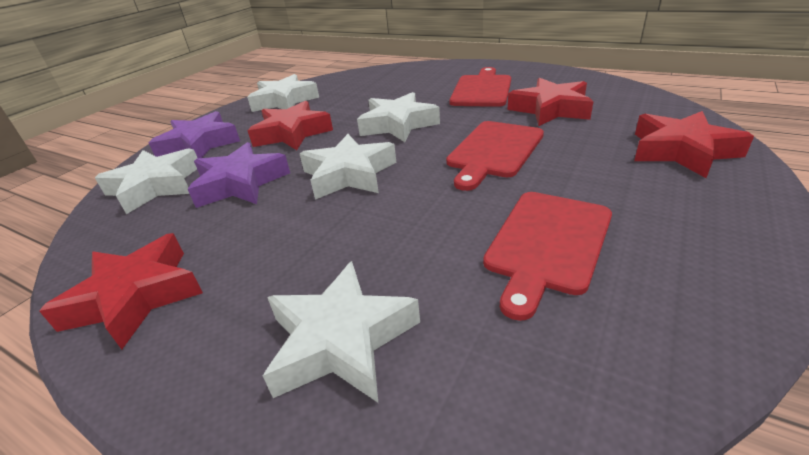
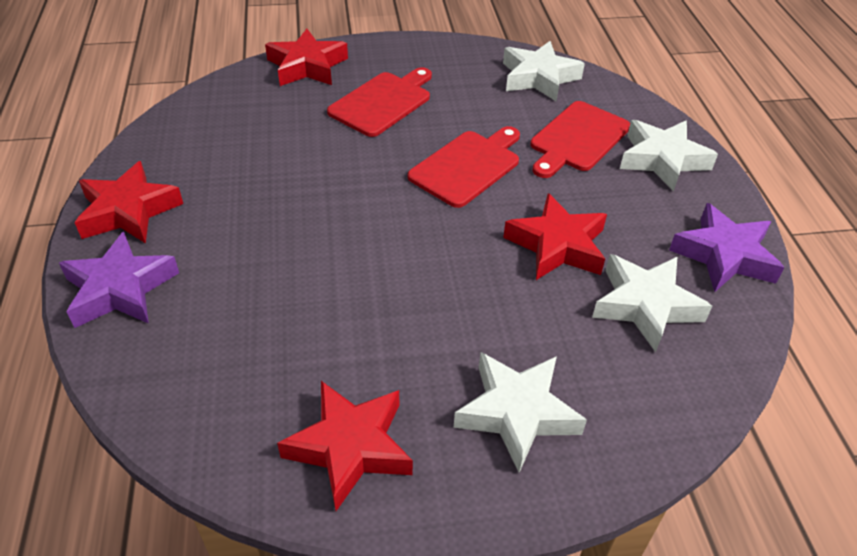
white star: [95,148,198,214] [247,74,319,112] [263,261,420,403] [300,134,397,200] [357,92,440,142] = 5 -> [454,352,587,473] [503,41,585,101] [592,254,712,352] [620,120,718,192] = 4

